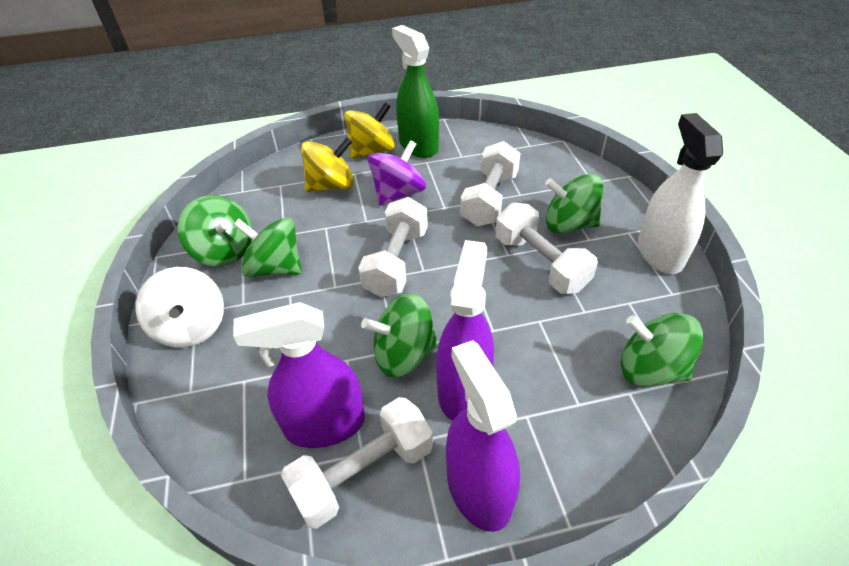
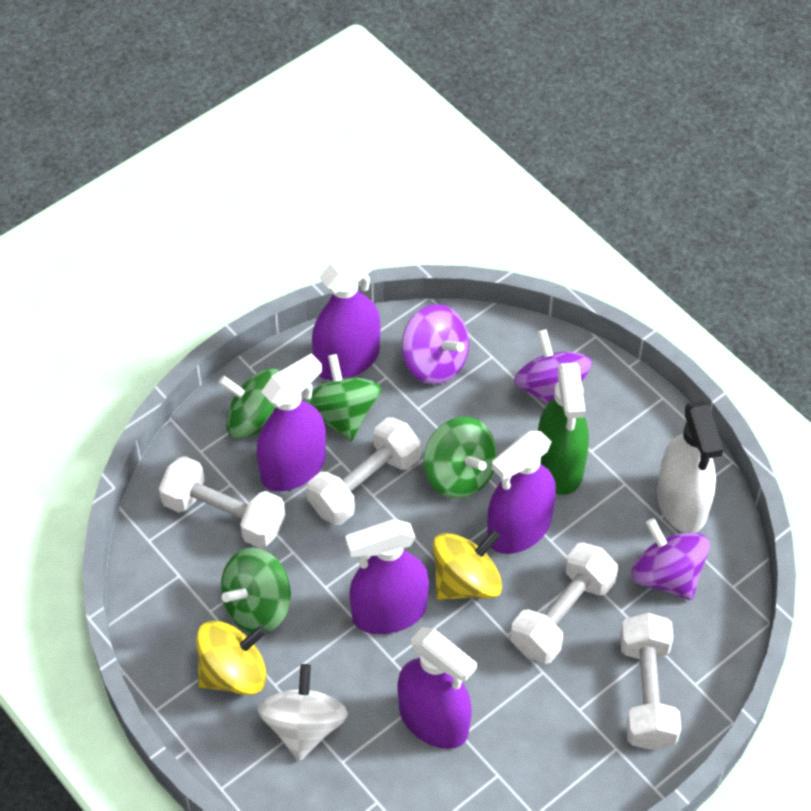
green spinning top: [178,195,252,266] [234,218,302,277] [361,293,439,377] [545,174,604,233] [621,313,703,387] = 5 -> [219,368,280,438] [221,547,291,633] [303,354,381,441] [424,417,497,499] = 4
purple spinning top: [368,140,426,205] = 1 -> [402,304,469,385] [514,329,592,404] [631,518,710,600] = 3
purple spray bottle: [233,302,365,448] [436,240,494,420] [446,340,520,532] = 3 -> [257,353,326,492] [312,246,380,380] [346,519,429,634] [397,627,477,749] [487,431,556,554] = 5

